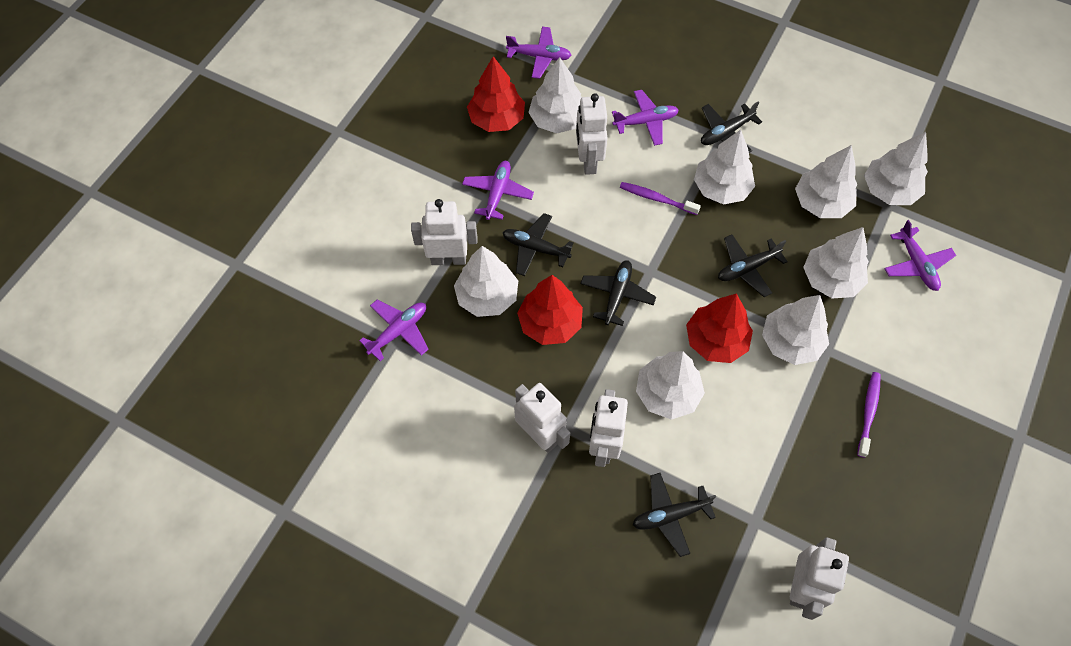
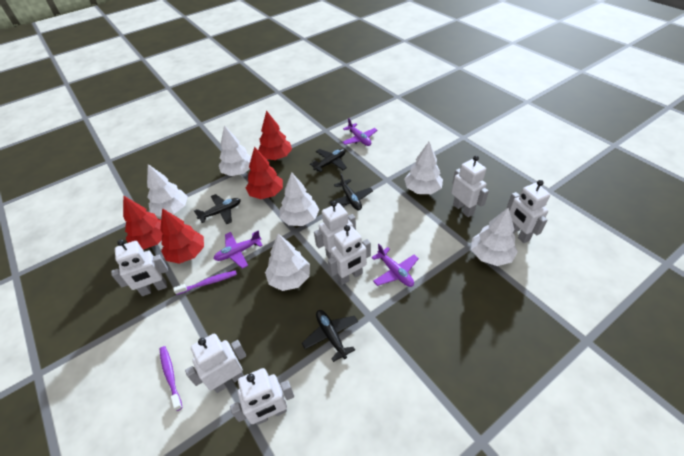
black plane: [502,213,574,276] [580,260,656,326] [633,473,716,557] [701,102,762,153] [718,234,788,297] = 5 -> [194,194,241,224] [302,310,358,362] [310,149,347,172] [329,174,373,210] = 4
purple plane: [359,300,429,361] [462,161,534,220] [506,27,571,79] [612,90,679,146] [884,220,956,291] = 5 -> [214,231,263,269] [342,118,378,146] [371,244,419,287] = 3
red tree: [467,56,525,132] [517,275,583,345] [686,294,753,363] = 3 -> [123,195,162,250] [160,208,204,264] [246,147,283,199] [258,110,292,160] = 4
white robot: [411,199,477,265] [514,383,570,453] [576,93,607,175] [589,389,628,467] [790,537,849,620] = 5 -> [111,240,168,296] [185,334,246,393] [230,368,294,425] [314,201,356,258] [328,225,371,285] [451,156,489,217] [507,180,550,243] = 7
white tree: [454,246,518,317] [528,57,582,133] [636,351,705,420] [694,130,755,205] [762,295,829,365] [795,145,857,218] [803,227,869,298] [864,132,928,205] = 8 -> [147,164,188,217] [219,126,251,176] [265,234,310,291] [280,172,320,226] [404,142,443,194] [471,207,518,266] = 6

